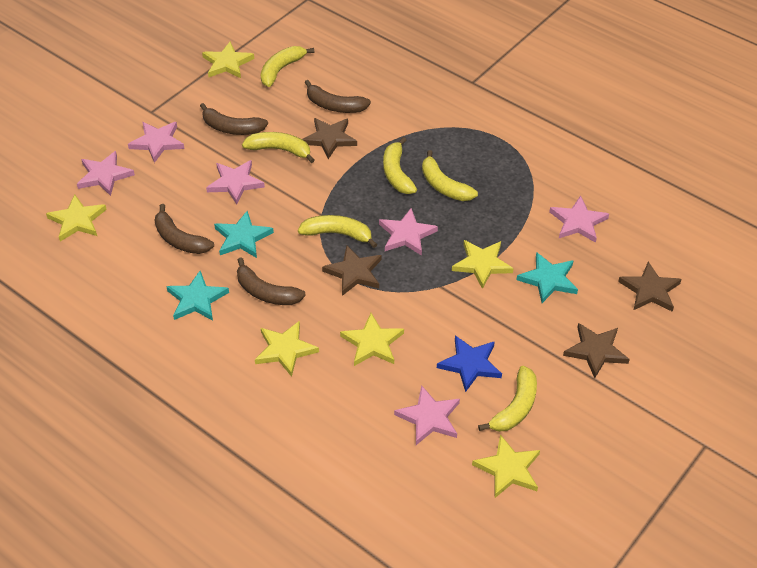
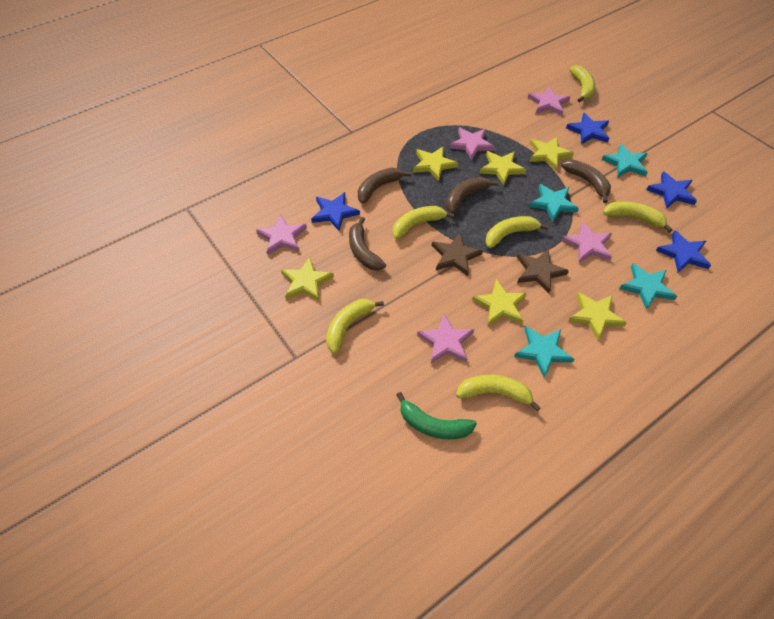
blue star: [437,336,502,392] = 1 -> [311,192,360,231] [566,113,609,145] [646,171,697,208] [656,230,711,272] = 4
brown star: [302,118,357,159] [322,246,382,296] [563,323,630,378] [618,262,682,312] = 4 -> [432,233,483,276] [517,249,569,293] = 2
green banana: none = 0 -> [396,392,477,440] = 1
pink star: [77,151,135,196] [128,122,185,163] [206,160,265,204] [379,208,438,256] [394,385,460,445] [549,195,609,243] = 6 -> [256,214,307,255] [417,314,474,363] [449,128,495,160] [528,86,570,116] [561,221,612,263] = 5
turquoise star: [166,271,229,321] [214,211,274,258] [517,252,578,303] = 3 -> [514,326,574,378] [529,184,579,222] [602,144,648,177] [619,263,677,310] = 4

